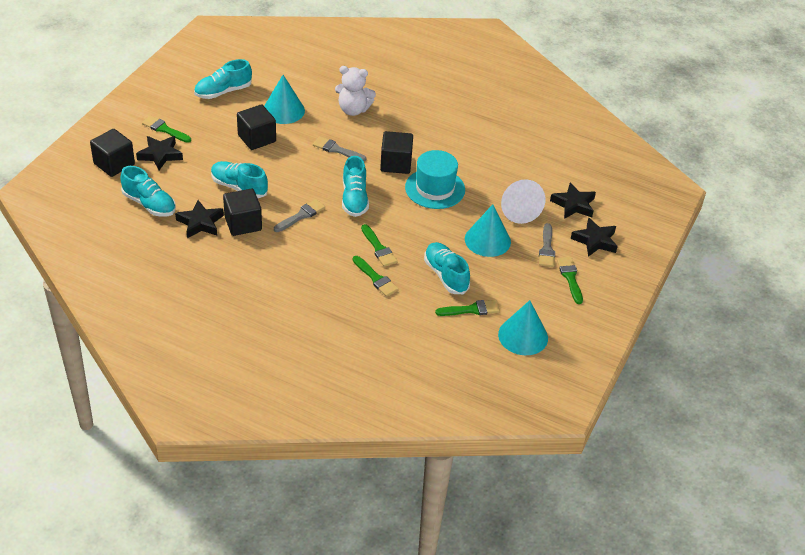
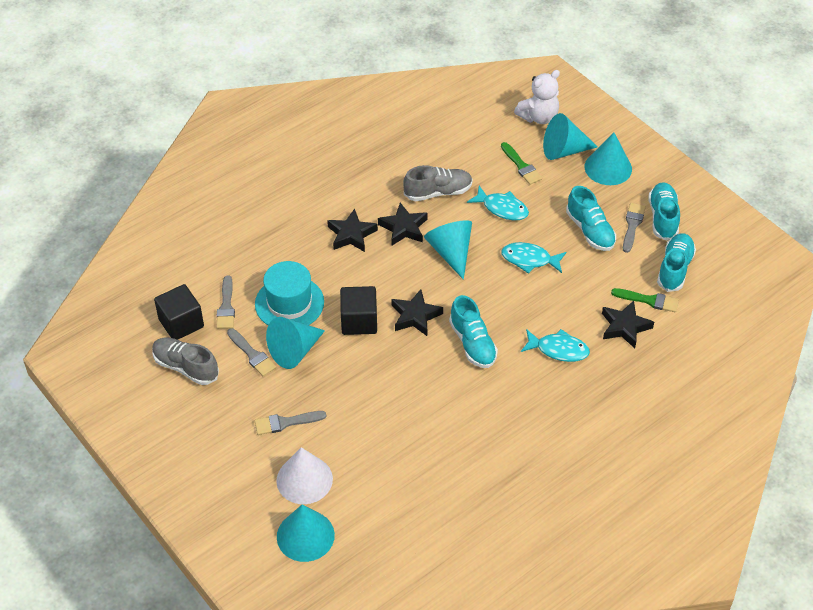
black cube: [90,129,135,177] [223,189,262,236] [237,104,276,150] [380,131,413,174] = 4 -> [154,284,204,340] [340,286,377,335] = 2
green brush: [142,116,191,143] [352,256,399,297] [361,224,398,267] [435,300,500,316] [557,257,583,304] = 5 -> [501,142,542,185] [611,288,679,312] = 2
grey brush: [274,199,325,232] [313,136,366,161] [539,223,555,267] = 3 -> [216,275,235,329] [227,328,276,376] [255,411,326,435] [623,203,646,253] = 4
grey shoe: none = 0 -> [152,337,219,385] [403,165,473,201] = 2
turquoise cone: [264,75,305,124] [465,204,511,257] [498,300,548,355] = 3 -> [266,317,325,369] [277,504,335,562] [424,220,472,280] [543,113,598,160] [585,132,632,185] = 5
turquoise fish: none = 0 -> [467,186,529,220] [501,242,566,274] [521,329,590,362] = 3
turquoise shoe: [120,166,176,217] [194,59,252,99] [211,161,268,198] [342,156,369,217] [424,242,470,294] = 5 -> [449,295,498,368] [566,186,616,251] [648,182,680,241] [657,233,696,292] = 4

